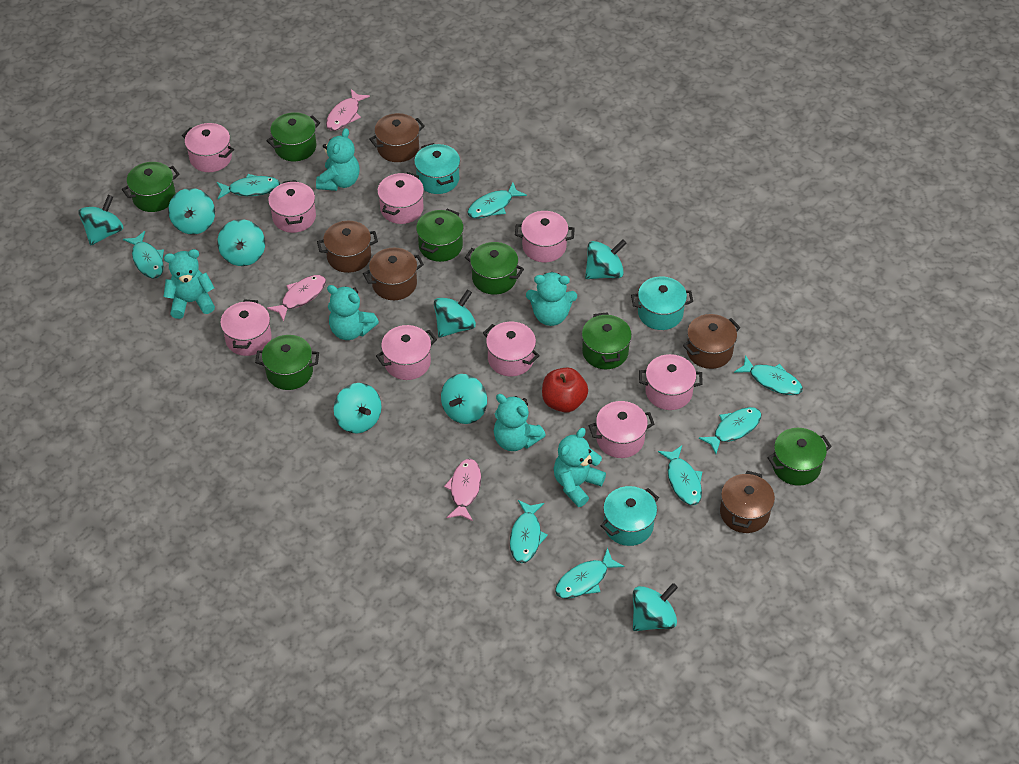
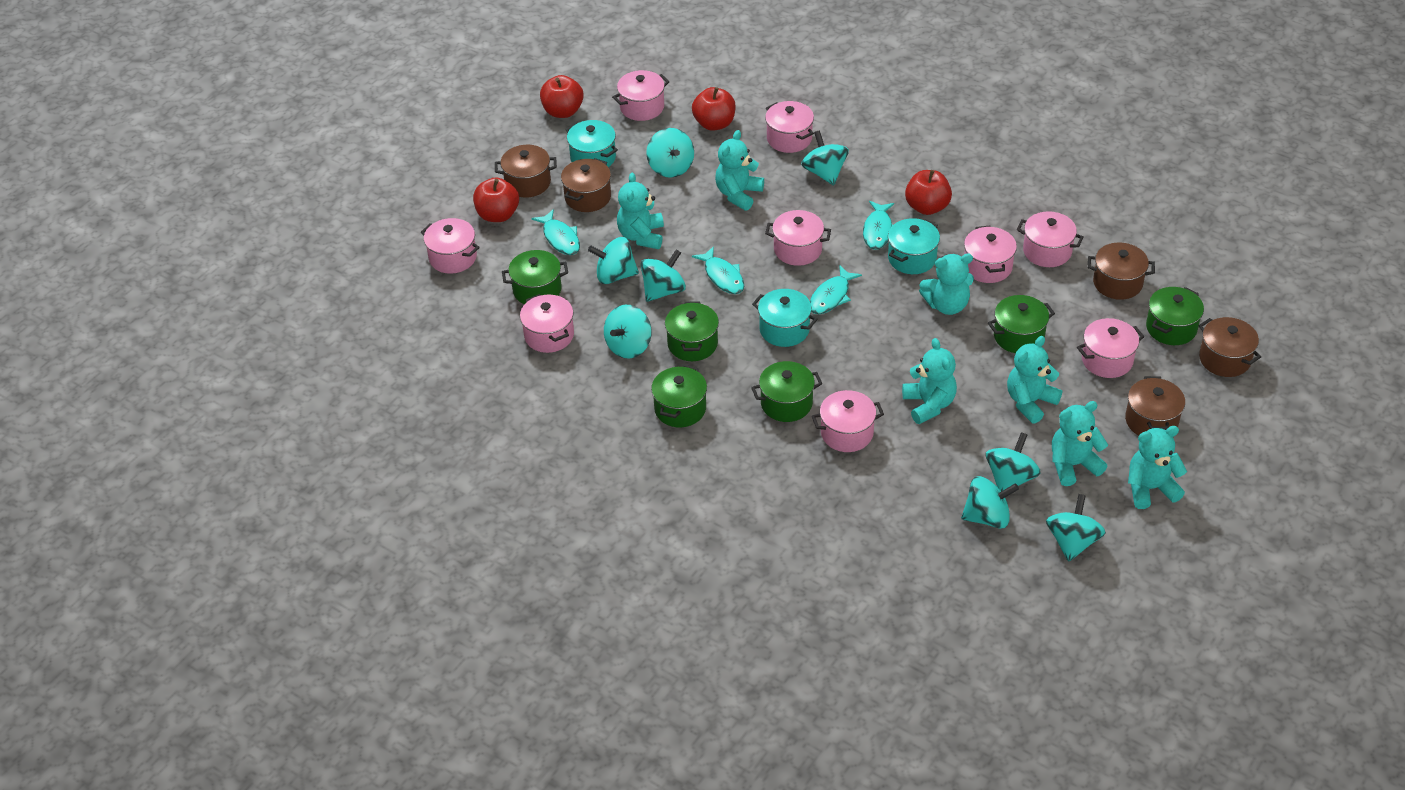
green pot: [122,162,179,212] [255,335,319,390] [266,112,320,161] [416,209,464,262] [465,242,524,295] [582,312,632,369] [767,428,832,486] = 7 -> [502,250,568,304] [651,365,707,427] [665,301,719,361] [751,361,822,422] [988,295,1055,353] [1146,287,1204,345] = 6
pink fish: [267,275,326,321] [326,89,370,131] [444,459,481,521] = 3 -> none = 0
red apple: [542,367,588,413] = 1 -> [473,177,519,222] [540,75,584,118] [692,87,736,131] [905,170,952,215] = 4
turquoise fish: [123,231,164,279] [217,174,280,199] [467,182,527,219] [510,500,548,563] [555,548,624,599] [658,446,702,505] [699,407,761,454] [734,355,803,395] = 8 -> [531,209,580,255] [692,246,744,294] [810,265,862,314] [863,201,894,250] = 4
turquoise teddy bear: [163,249,215,319] [316,128,359,191] [327,285,379,340] [494,394,546,451] [526,272,577,326] [554,428,606,507] = 6 -> [617,172,664,249] [715,130,764,211] [902,338,957,424] [919,254,974,315] [1007,336,1062,424] [1052,401,1108,486] [1128,426,1187,509] = 7

